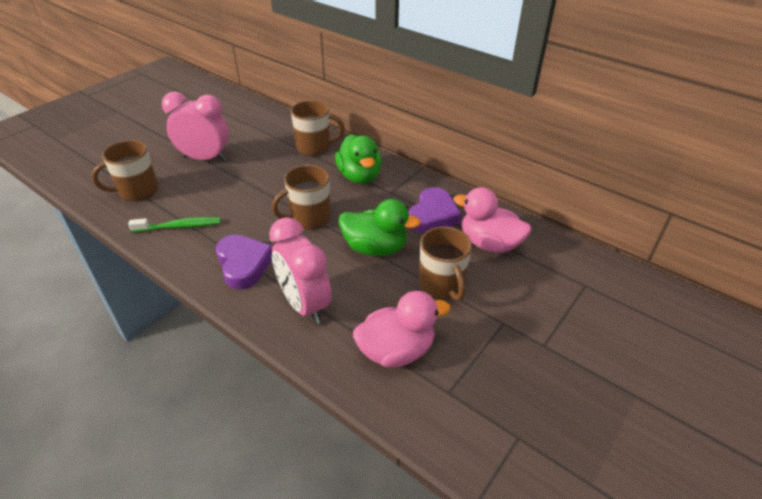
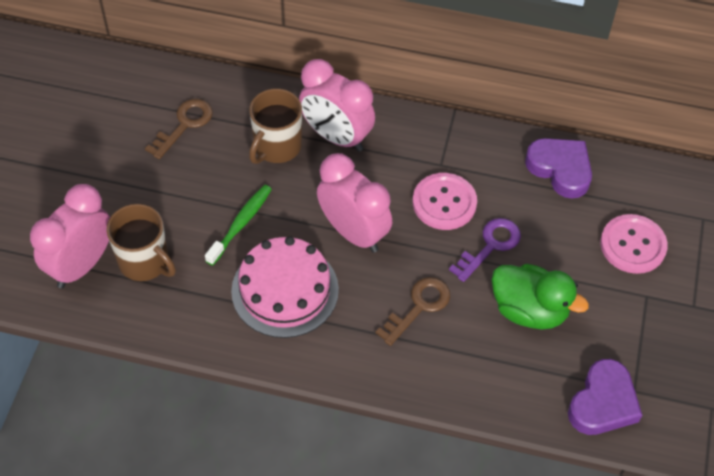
brown key: none = 0 -> [145,99,213,159] [375,277,450,346] = 2
brown mug: [92,140,158,201] [272,165,331,229] [291,100,345,156] [419,226,472,301] = 4 -> [107,204,176,281] [249,88,302,164] = 2
green duck: [335,134,382,184] [339,199,421,256] = 2 -> [492,264,589,330] = 1
pink button: none = 0 -> [413,173,477,230] [600,214,668,274] = 2
pink cake: none = 0 -> [231,236,339,338] = 1
pink clock: [162,92,229,162] [269,217,332,324] = 2 -> [30,184,110,288] [299,59,375,151] [317,153,392,253] = 3
pink duck: [353,291,450,368] [453,187,531,253] = 2 -> none = 0
purple key: none = 0 -> [449,218,521,282] = 1

